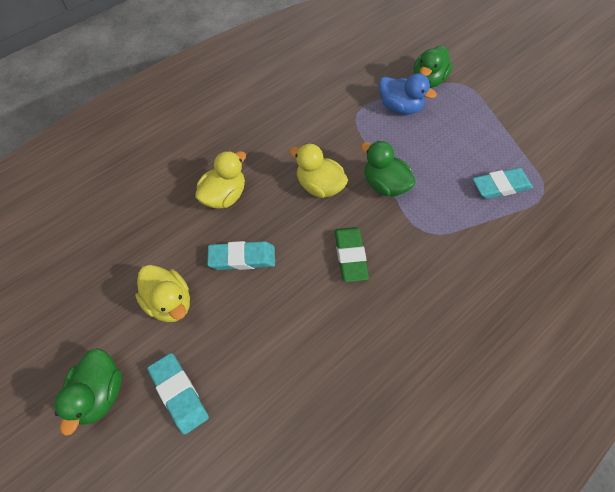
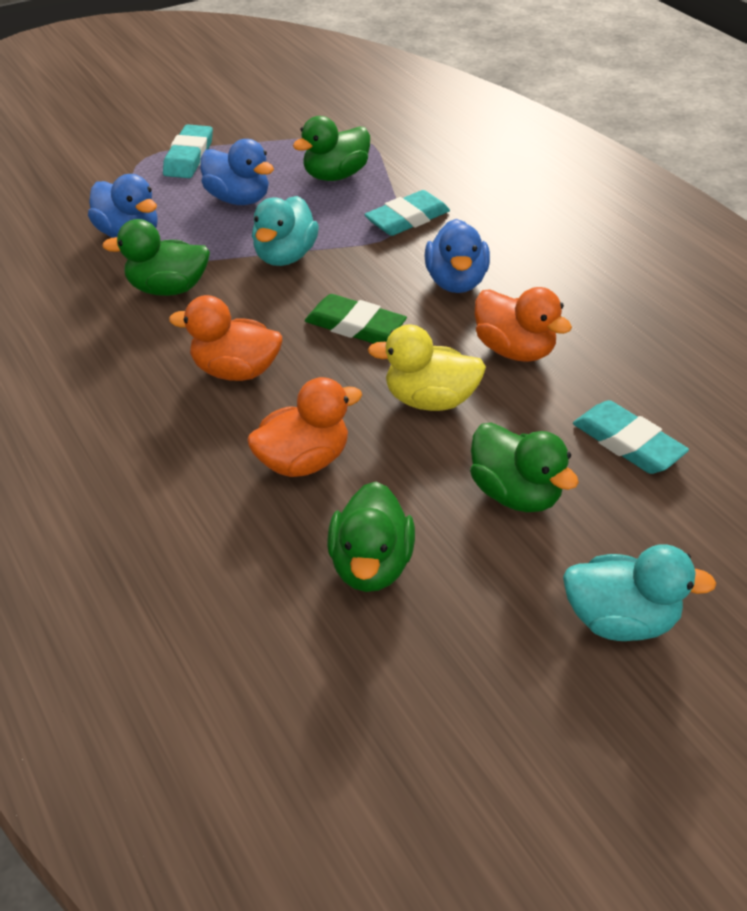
blue duck: [379,73,437,115] = 1 -> [88,174,158,238] [200,139,274,205] [425,219,490,293] = 3
green duck: [54,348,122,436] [361,141,416,196] [414,46,453,88] = 3 -> [102,219,210,296] [293,116,370,181] [327,482,415,592] [470,422,579,512] = 4
orange duck: none = 0 -> [169,295,282,381] [247,377,362,477] [475,287,572,362] = 3
turquoise duck: none = 0 -> [252,196,319,266] [563,544,717,641] = 2
yellow duck: [135,265,190,322] [195,151,246,209] [289,144,348,198] = 3 -> [368,324,486,411] = 1

